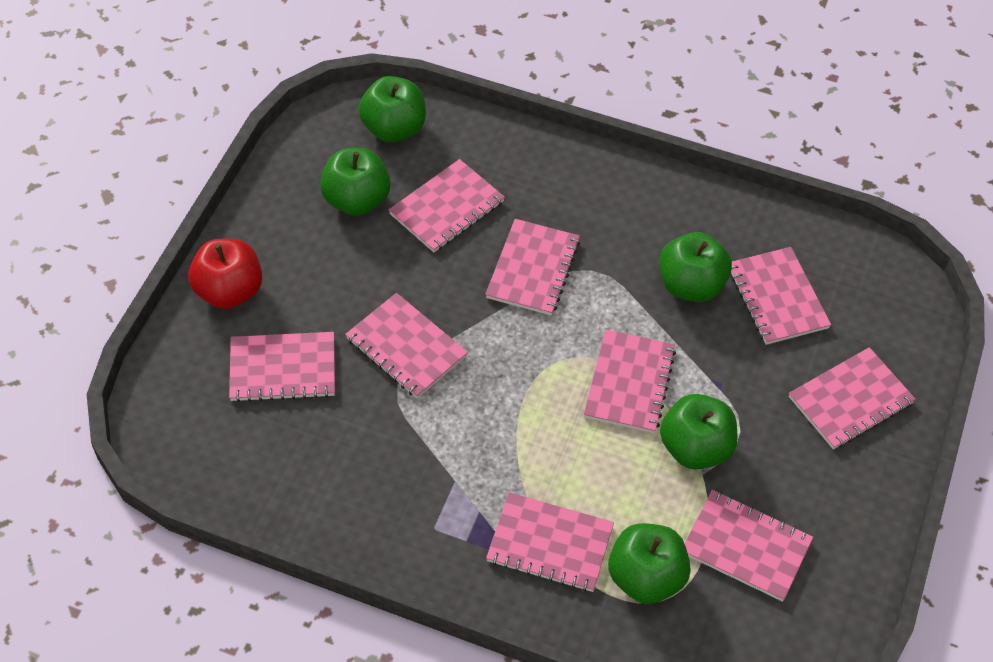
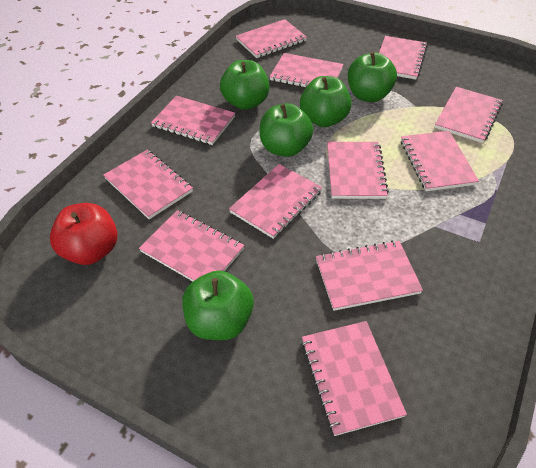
pink notebook: [229,332,335,402] [345,293,468,398] [389,159,505,252] [485,219,580,315] [486,492,614,592] [584,329,676,433] [684,490,813,602] [731,247,831,345] [789,347,916,449] = 9 -> [104,150,193,219] [139,210,244,281] [151,96,235,145] [229,164,322,239] [236,19,307,58] [270,53,343,87] [301,321,407,436] [316,240,423,311] [327,142,389,199] [379,36,428,80] [401,131,479,191] [435,87,503,143] = 12

